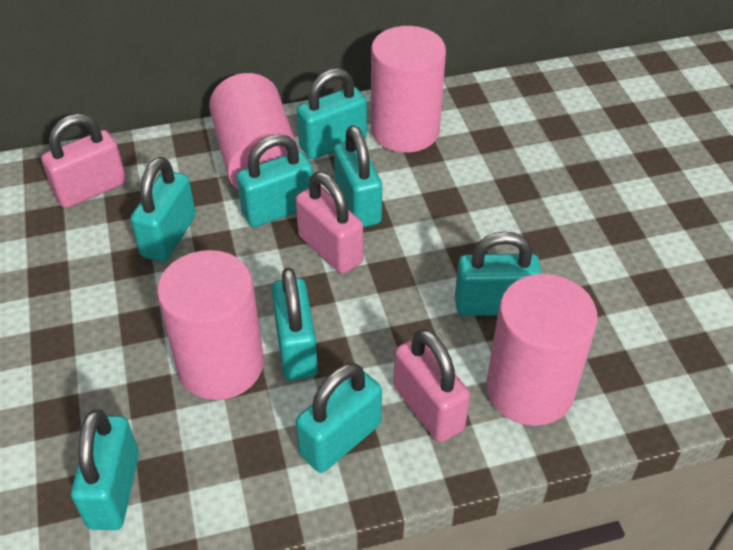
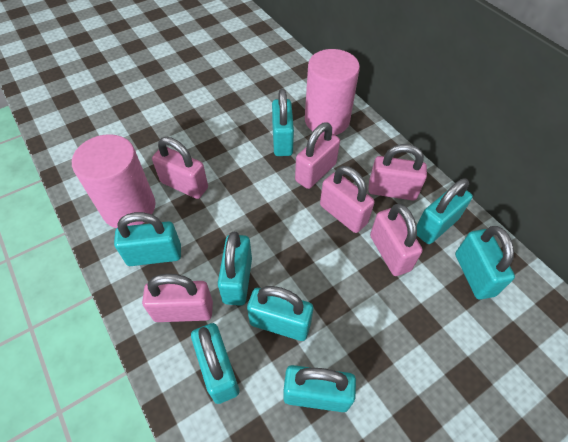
pink cylinder: [157,250,264,400] [209,73,299,189] [371,26,446,153] [486,274,598,426] = 4 -> [72,134,155,228] [305,49,360,135] = 2
pink padlock: [41,114,126,208] [296,172,363,274] [394,329,470,443] = 3 -> [142,274,213,322] [152,137,208,199] [295,122,340,189] [320,166,375,233] [368,144,427,200] [370,204,423,276] = 6

